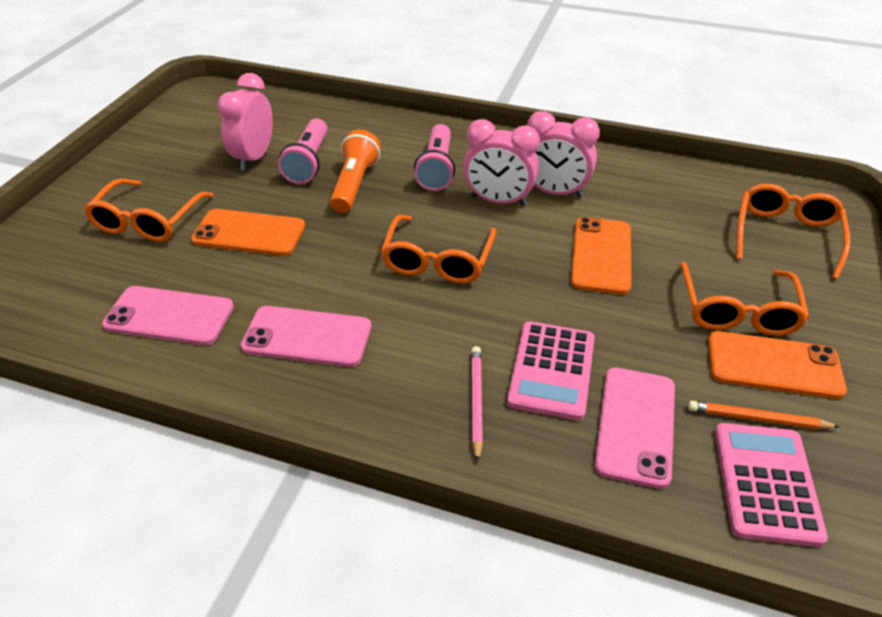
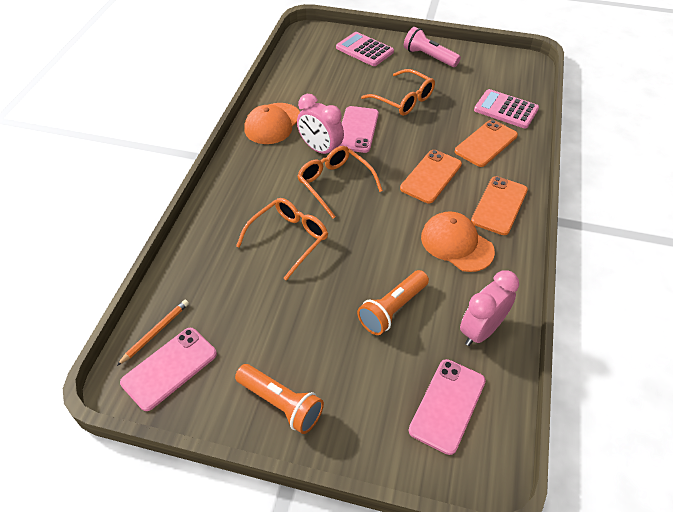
orange cap: none = 0 -> [244,103,300,144] [421,211,495,272] = 2
orange flashlight: [330,129,381,213] = 1 -> [235,364,324,434] [357,270,429,335] = 2
orange glasses: [84,179,214,242] [381,215,496,284] [680,262,809,336] [736,184,850,279] = 4 -> [236,198,328,281] [297,146,383,219] [361,69,435,116] = 3
pink clock: [217,73,273,171] [463,119,540,206] [527,111,600,198] = 3 -> [297,94,344,154] [460,270,519,346] = 2
pink flashlight: [278,118,328,184] [414,124,455,191] = 2 -> [404,27,461,67] = 1
pink pencil: [471,346,483,462] = 1 -> none = 0

